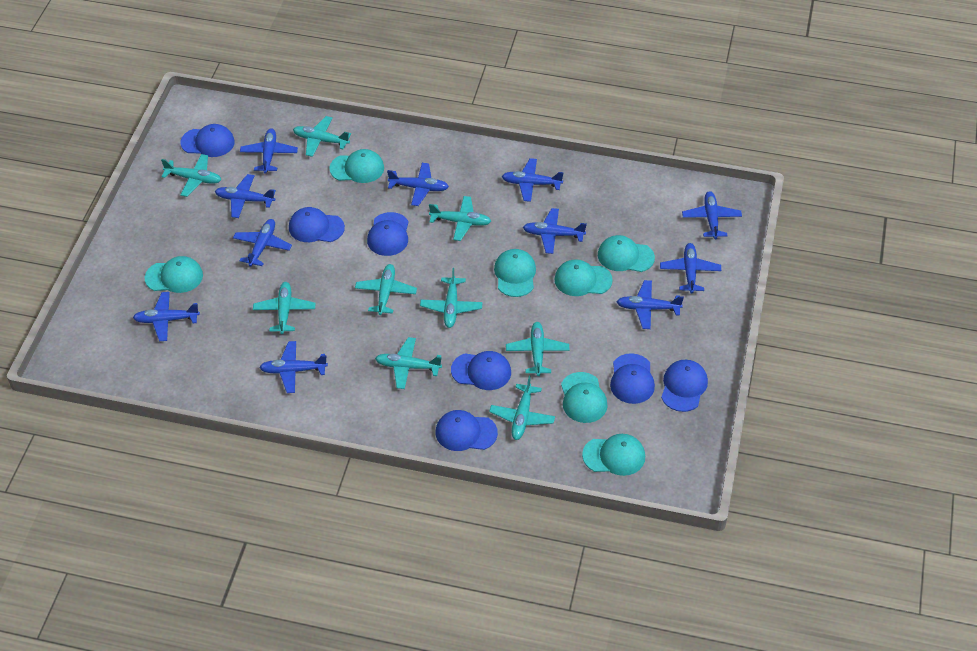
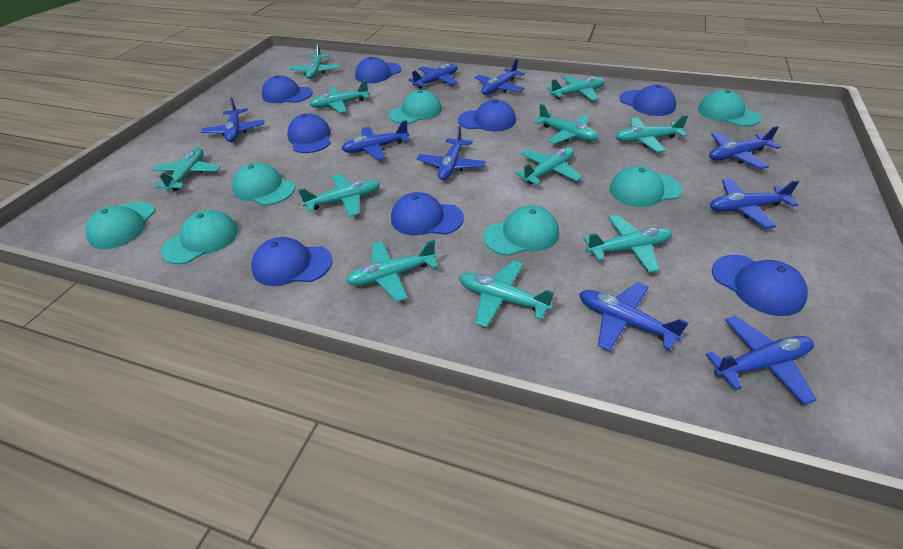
blue cap: [180,124,235,157] [289,207,345,242] [367,212,409,256] [436,410,498,451] [451,351,511,390] [610,353,655,404] [661,360,708,412] = 7 -> [251,237,333,286] [262,75,313,103] [287,113,331,153] [355,57,401,83] [391,192,464,235] [458,99,516,132] [620,85,676,116] [712,255,808,316] = 8
blue plane: [133,292,200,341] [215,174,276,218] [233,219,292,267] [240,128,298,174] [259,341,328,393] [387,163,449,206] [501,158,564,202] [523,208,587,254] [617,280,684,329] [660,243,721,294] [682,191,742,239] = 11 -> [201,97,264,142] [341,120,410,160] [408,63,458,89] [417,126,486,180] [475,59,525,95] [579,282,689,351] [705,316,817,405] [709,126,781,169] [709,179,799,228] = 9
turquoise plane: [161,154,221,197] [253,282,316,334] [293,116,351,157] [355,264,417,315] [375,337,442,389] [420,268,483,328] [429,196,491,241] [489,376,555,440] [506,322,569,376] = 9 -> [152,148,220,191] [289,43,340,79] [298,174,380,217] [310,80,369,113] [346,240,439,302] [459,261,554,328] [515,147,583,185] [534,104,598,144] [547,76,605,101] [583,215,672,273] [615,115,688,153] = 11

